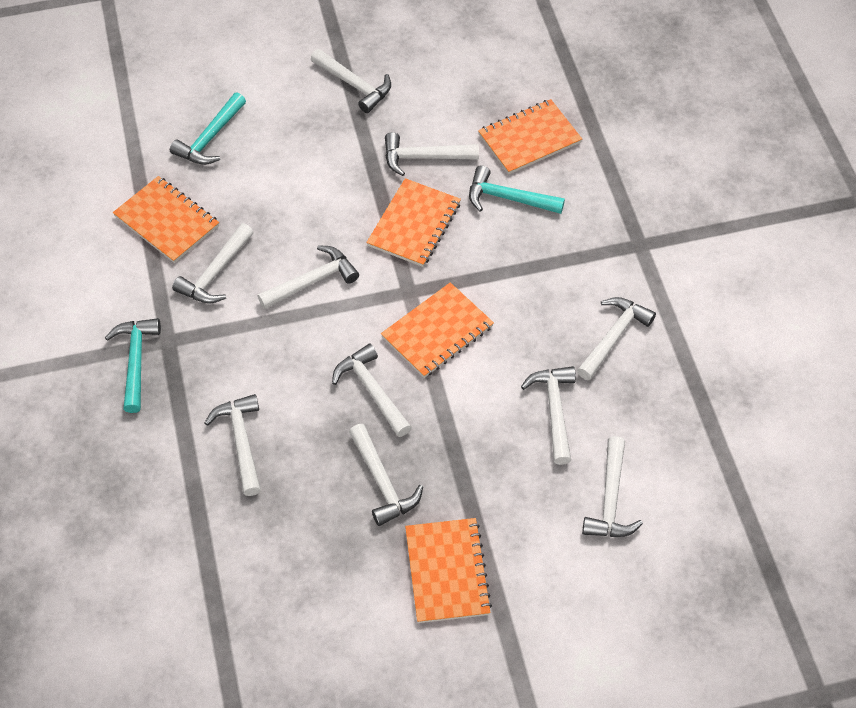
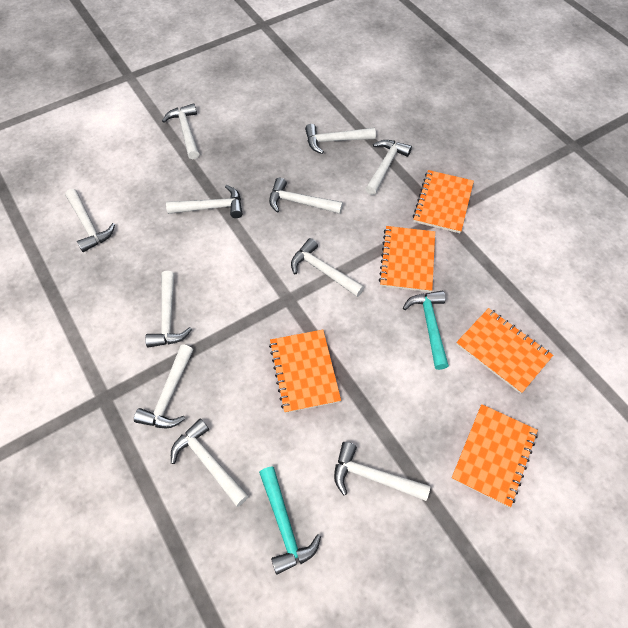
turquoise hammer: [105,318,161,413] [170,92,246,165] [469,165,565,214] = 3 -> [259,467,321,575] [403,291,449,370] = 2
white hammer: [172,223,254,304] [205,394,261,496] [258,245,359,309] [311,49,391,113] [332,344,412,437] [349,424,423,526] [385,132,479,176] [521,366,576,465] [577,297,656,380] [582,436,643,537] = 10 -> [65,189,115,252] [134,344,193,428] [145,271,192,348] [162,103,199,159] [166,185,243,218] [171,419,249,507] [269,178,343,214] [291,238,364,297] [305,124,376,154] [334,442,431,501] [365,140,412,195] = 11

